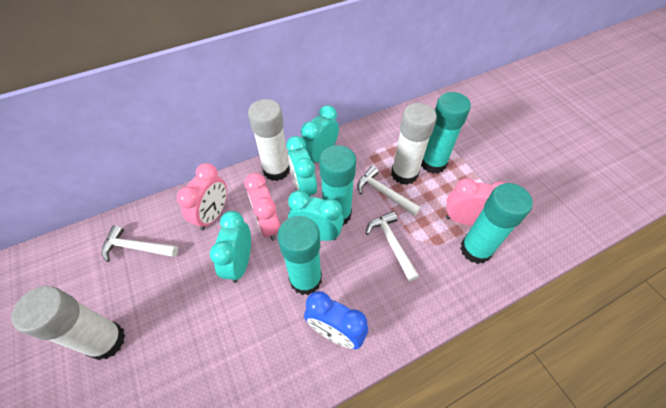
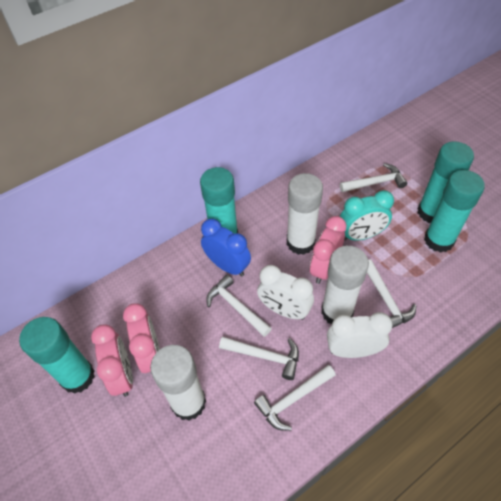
turquoise clock: [210,211,251,283] [286,136,317,197] [288,190,344,241] [301,105,339,163] = 4 -> [340,190,394,241] = 1
white clock: none = 0 -> [257,265,314,320] [327,312,393,358] = 2
white hammer: [102,225,178,262] [357,166,421,216] [365,211,419,282] = 3 -> [206,275,272,337] [219,337,299,380] [254,365,336,431] [340,163,407,192] [367,259,416,328] = 5

